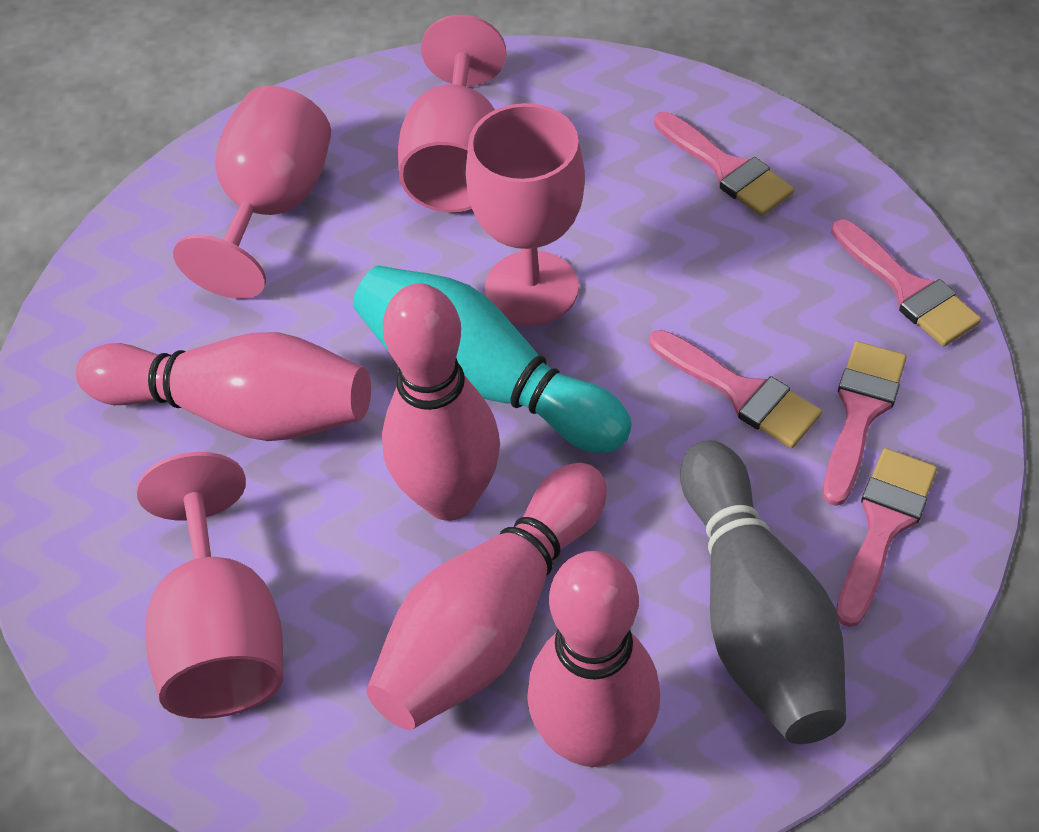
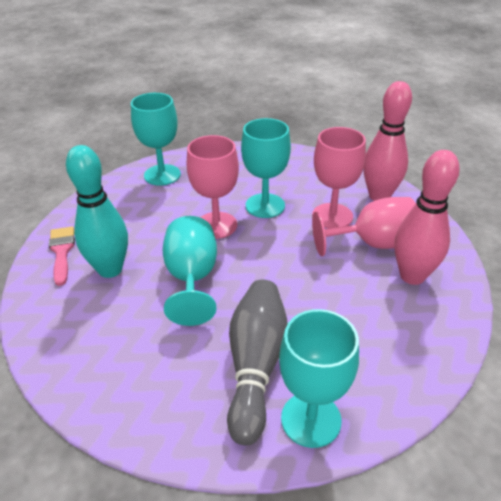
pink bowling pin: [76,332,371,441] [366,463,607,730] [382,283,500,521] [527,551,660,767] = 4 -> [363,81,412,201] [394,150,460,285] = 2
pink brush: [649,330,822,448] [654,112,794,216] [823,341,907,506] [831,219,981,347] [836,448,937,627] = 5 -> [49,226,75,286] = 1
pink goblet: [136,452,283,719] [173,86,331,299] [398,15,506,212] [466,103,585,326] = 4 -> [187,135,239,239] [312,127,366,228] [312,197,416,256] = 3
turquoise goblet: none = 0 -> [131,93,181,186] [163,216,217,326] [241,118,291,218] [279,309,359,448] = 4

